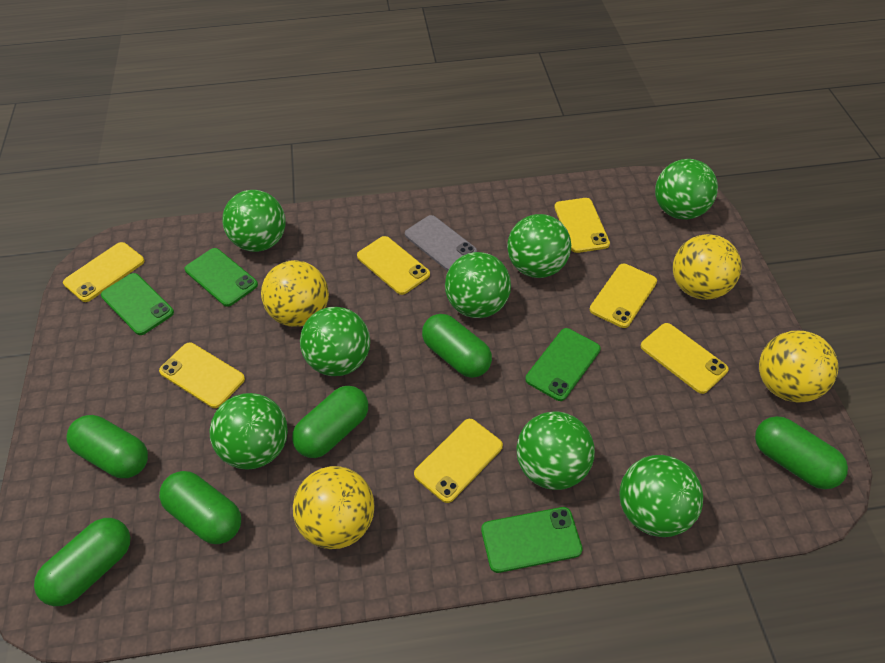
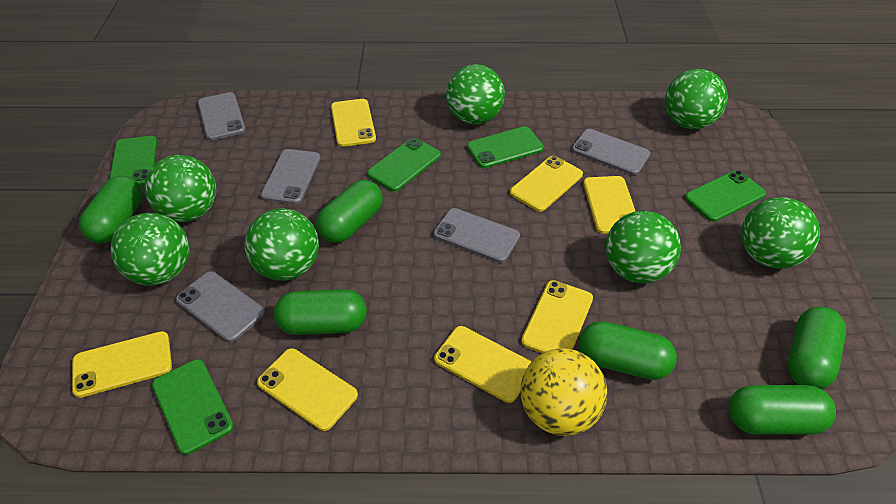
green ball: [209,393,288,470] [222,190,286,252] [300,307,370,376] [445,252,511,318] [507,214,571,278] [516,412,595,490] [619,455,703,537] [655,159,718,220] = 8 -> [110,213,190,285] [144,155,216,222] [245,208,319,281] [446,64,505,124] [606,211,681,283] [665,69,728,129] [741,197,820,269] = 7
green phone: [101,273,174,335] [185,248,258,307] [481,507,583,573] [525,328,601,401] = 4 -> [109,136,157,186] [152,359,234,455] [367,138,441,191] [467,126,544,168] [685,170,766,222] = 5
grey phone: [405,215,477,271] = 1 -> [176,271,265,342] [198,92,246,140] [261,149,321,204] [434,208,520,263] [572,129,650,175] = 5
yellow ball: [261,260,329,327] [293,466,375,549] [673,234,742,300] [759,331,838,403] = 4 -> [521,348,608,436] = 1

